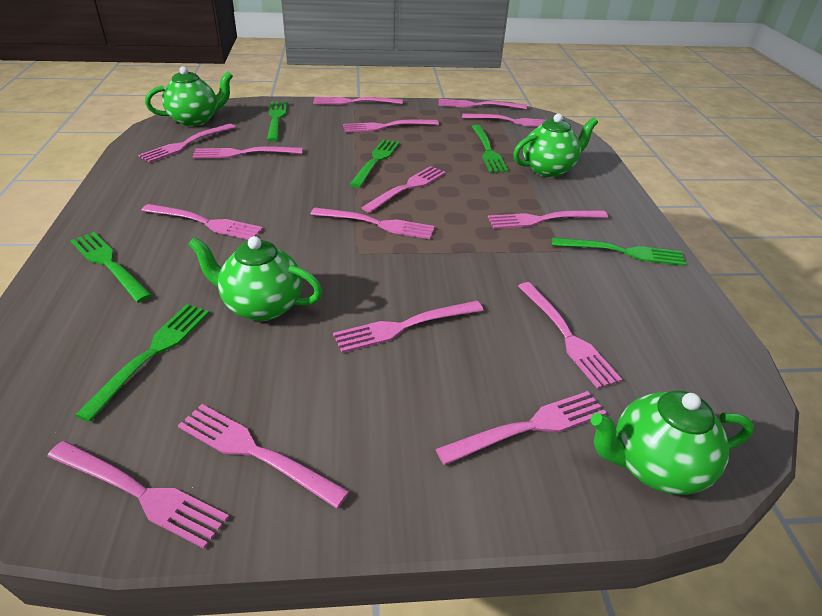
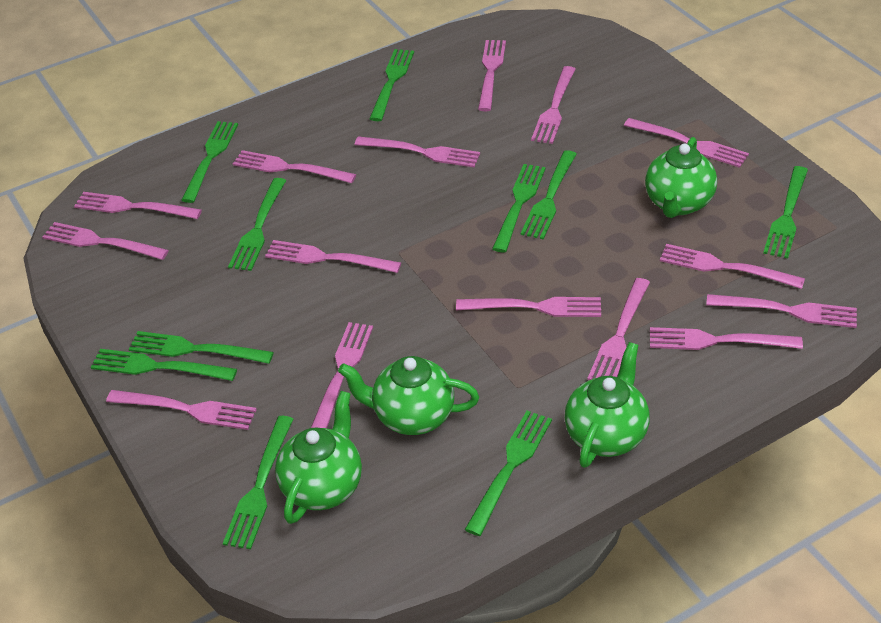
green fork: [70,232,152,303] [75,304,210,422] [267,102,287,142] [349,139,400,188] [472,125,508,173] [552,237,686,266] = 6 -> [91,349,237,381] [129,331,274,364] [181,121,238,203] [223,416,294,549] [228,178,286,271] [369,49,414,121] [465,411,552,536] [492,164,546,252] [521,150,577,239] [763,166,808,258] = 10

